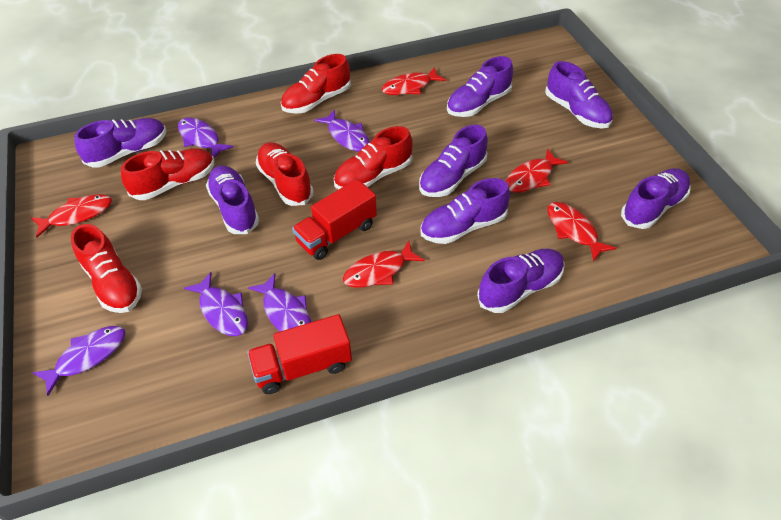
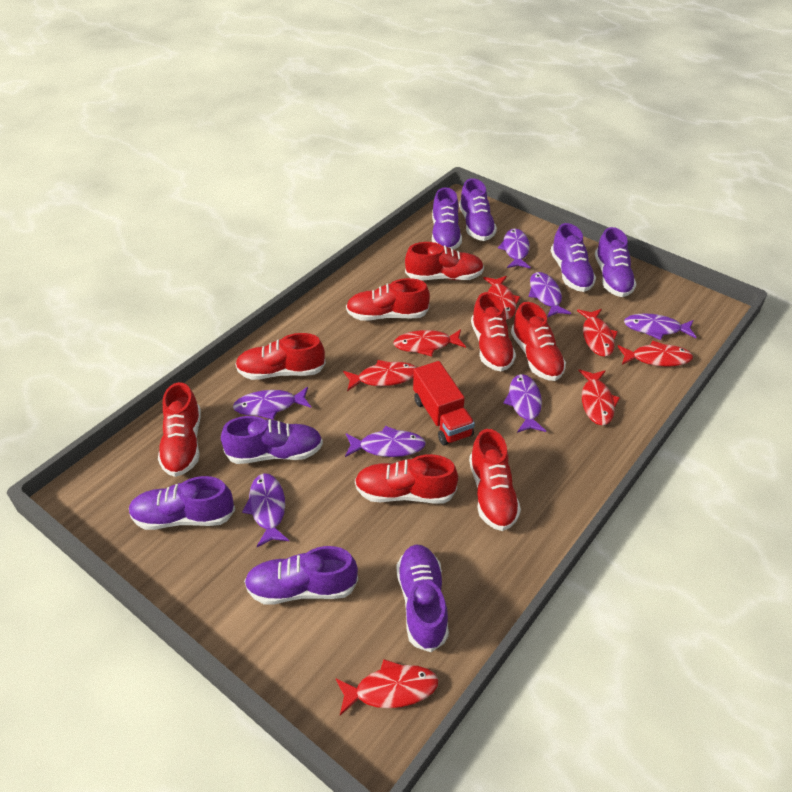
purple fish: [32,326,125,396] [178,118,234,158] [184,272,248,336] [248,273,311,331] [314,109,370,152] = 5 -> [233,387,311,420] [242,473,289,547] [345,426,426,457] [498,229,531,269] [503,374,546,433] [529,272,571,318] [624,313,696,340] = 7
red fish: [31,194,112,237] [343,241,425,288] [382,67,446,95] [506,149,568,193] [547,202,616,262] = 5 -> [335,659,439,715] [343,360,416,391] [393,329,466,356] [483,276,520,320] [577,309,618,357] [578,369,620,425] [618,341,693,367] = 7
red shoe: [71,224,142,313] [121,148,214,200] [256,142,314,206] [281,54,351,114] [333,126,412,189] = 5 -> [158,382,201,477] [235,333,326,380] [346,278,430,321] [355,454,458,503] [405,242,484,280] [469,429,521,531] [471,292,516,371] [511,302,566,381] = 8
red truck: [247,314,352,394] [292,179,377,260] = 2 -> [413,361,475,445] = 1

